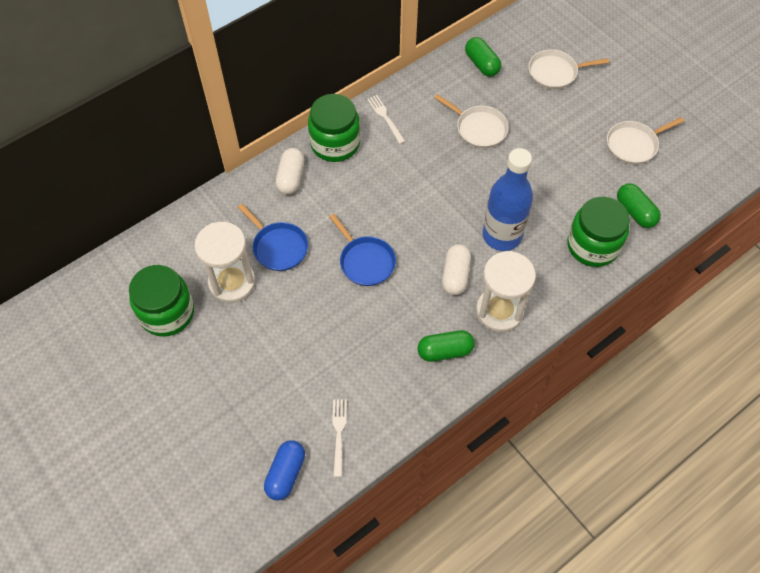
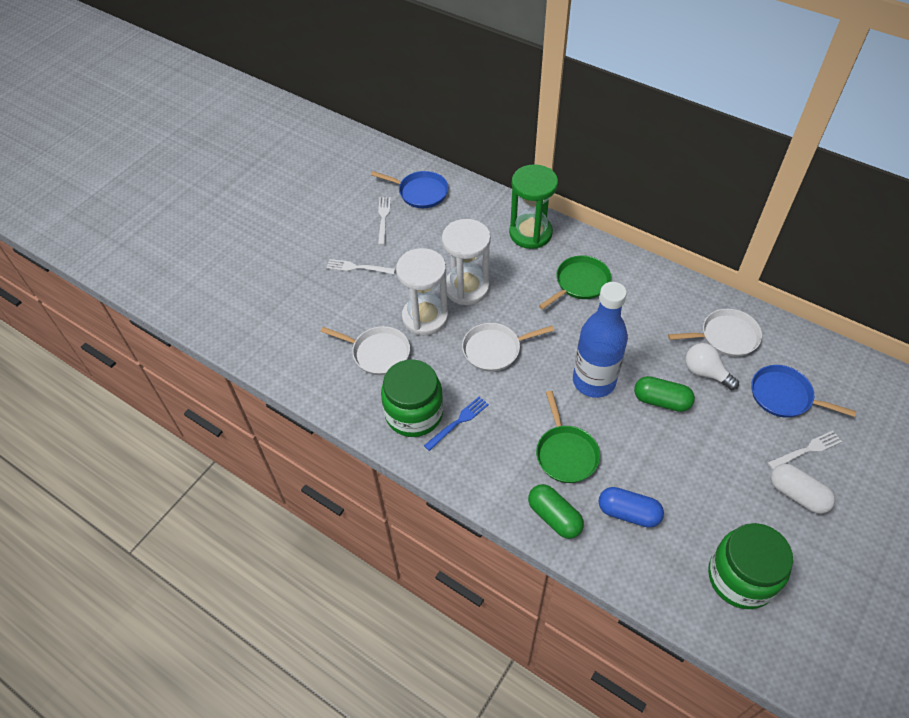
blue fork: none = 0 -> [424,396,489,451] = 1
green capsule: [417,330,475,362] [465,37,501,77] [617,183,661,228] = 3 -> [528,484,584,539] [634,376,695,412] = 2
green hourglass: none = 0 -> [509,164,558,249] = 1
green jar: [129,265,194,337] [308,94,360,162] [567,197,630,267] = 3 -> [381,359,443,437] [708,523,793,609] = 2
green pan: none = 0 -> [536,391,600,483] [539,256,611,310] = 2
white capsule: [275,148,304,195] [442,244,471,295] = 2 -> [771,463,835,514] = 1
white fork: [332,400,347,477] [367,95,406,144] = 2 -> [326,259,395,274] [378,197,391,245] [768,431,842,470] = 3
white light bulb: none = 0 -> [686,343,739,390] = 1

